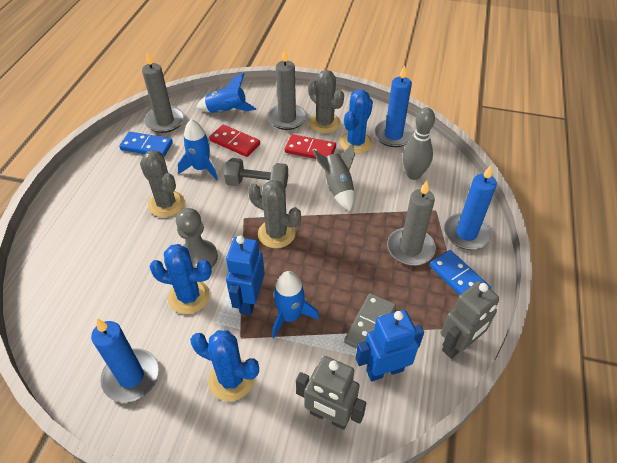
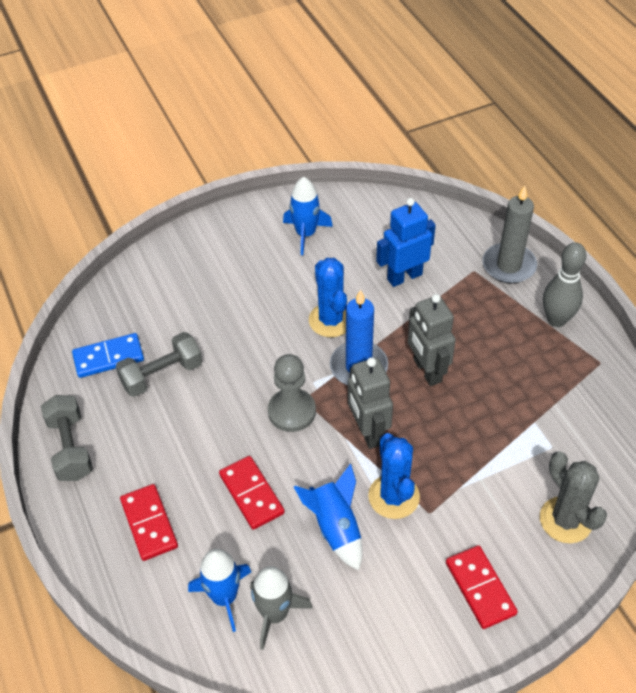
blue cactus: [149,244,212,314] [190,330,259,401] [340,89,373,154] = 3 -> [309,258,347,337] [368,433,420,519] = 2
blue candle: [91,318,159,402] [374,65,414,147] [444,165,497,250] = 3 -> [330,289,388,385] = 1
blue domino: [119,132,173,157] [430,250,491,295] = 2 -> [72,333,144,378] = 1
blue robot: [226,235,265,315] [356,310,424,381] = 2 -> [376,198,436,287] = 1
grey cactus: [140,150,184,217] [248,180,301,248] [308,70,344,133] = 3 -> [540,452,607,543] = 1
grey candle: [142,52,184,133] [268,49,307,130] [387,181,436,266] = 3 -> [483,186,537,283] = 1
grey domino: [344,293,396,349] = 1 -> none = 0
grey dumbbell: [224,158,288,188] = 1 -> [41,395,93,481] [115,332,202,397] = 2
red domino: [209,125,260,157] [285,134,336,159] = 2 -> [120,484,178,561] [219,456,285,530] [446,545,518,629] = 3

